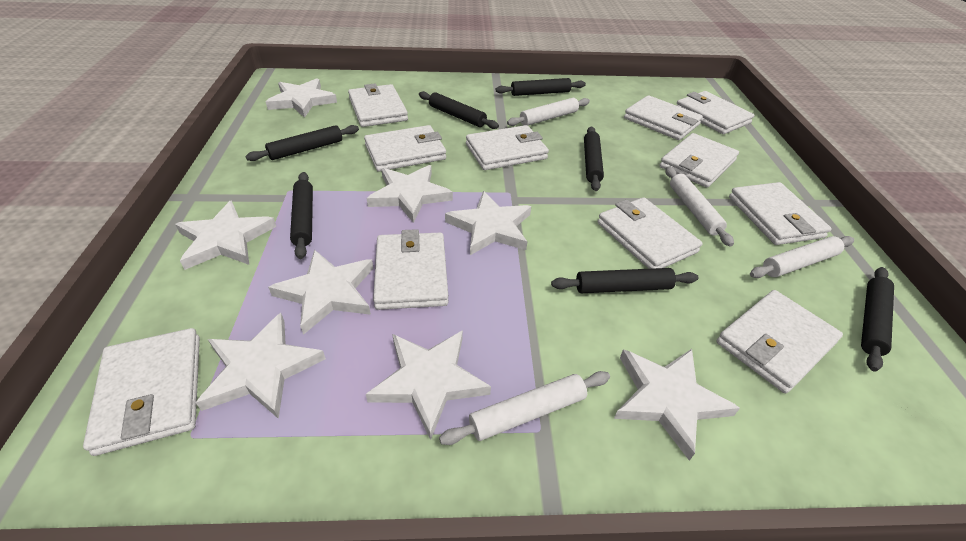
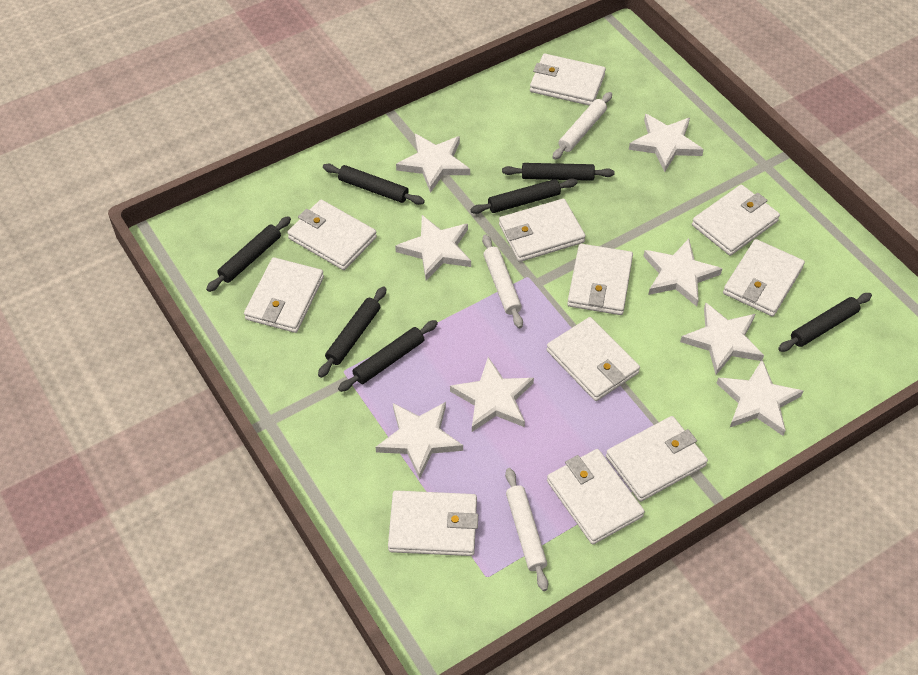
white rolling pin: [439,371,610,445] [507,98,590,126] [665,167,734,247] [750,236,854,278] = 4 -> [482,235,523,328] [505,468,548,591] [552,92,612,160] = 3

